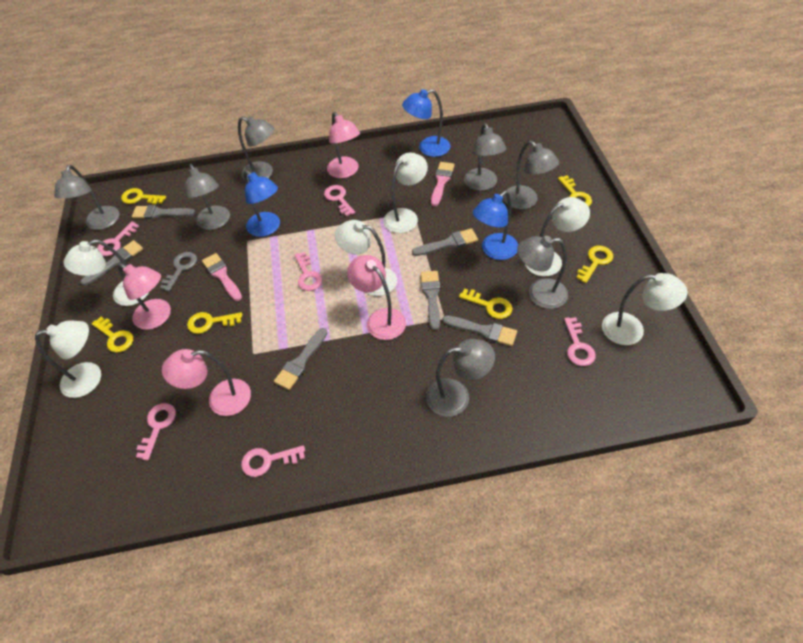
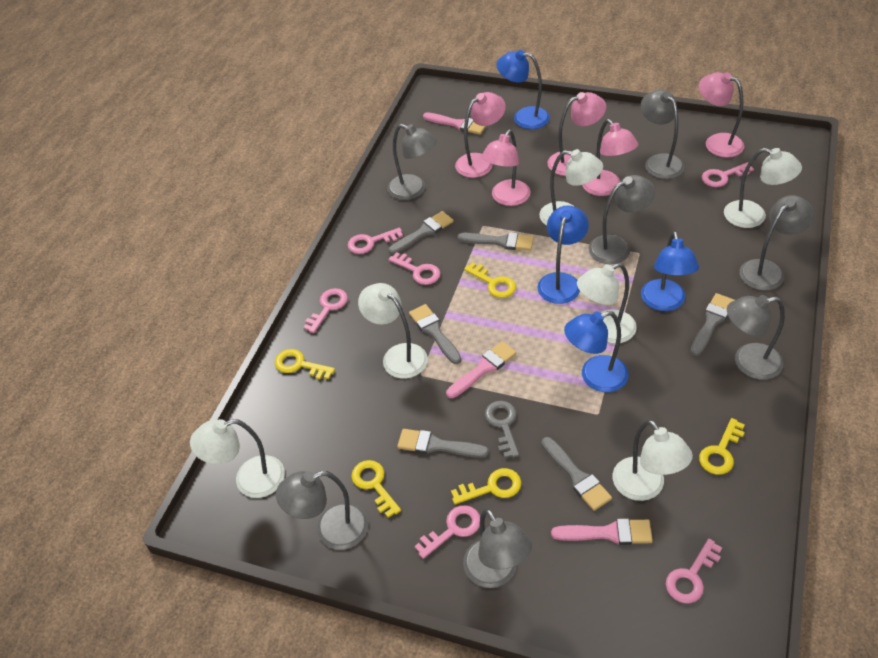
blue lamp: [244,170,280,237] [402,89,450,157] [473,191,518,260] = 3 -> [496,50,550,129] [538,205,589,304] [564,311,629,392] [641,231,699,311] = 4
pink brush: [202,253,242,301] [431,162,455,206] = 2 -> [423,112,486,135] [446,341,517,398] [551,519,653,545] = 3
pink lamp: [118,263,171,330] [162,349,251,416] [327,112,360,178] [347,255,406,340] = 4 -> [455,92,506,178] [481,130,531,206] [548,92,606,176] [582,119,639,196] [699,72,744,157] = 5
yellow key: [91,317,133,353] [121,188,166,205] [187,312,242,334] [459,288,513,319] [558,175,592,207] [576,246,613,283] = 6 -> [275,349,335,379] [351,460,401,518] [451,468,521,505] [464,262,516,298] [699,418,745,475] = 5

